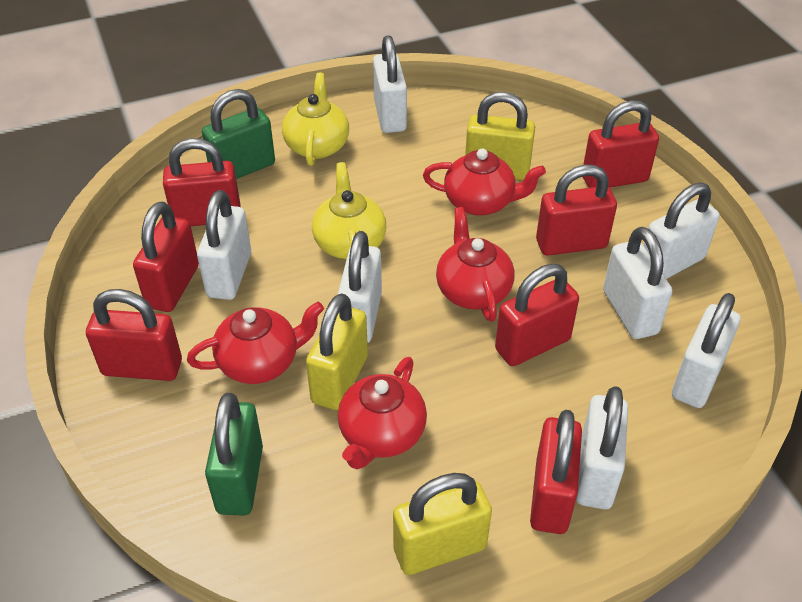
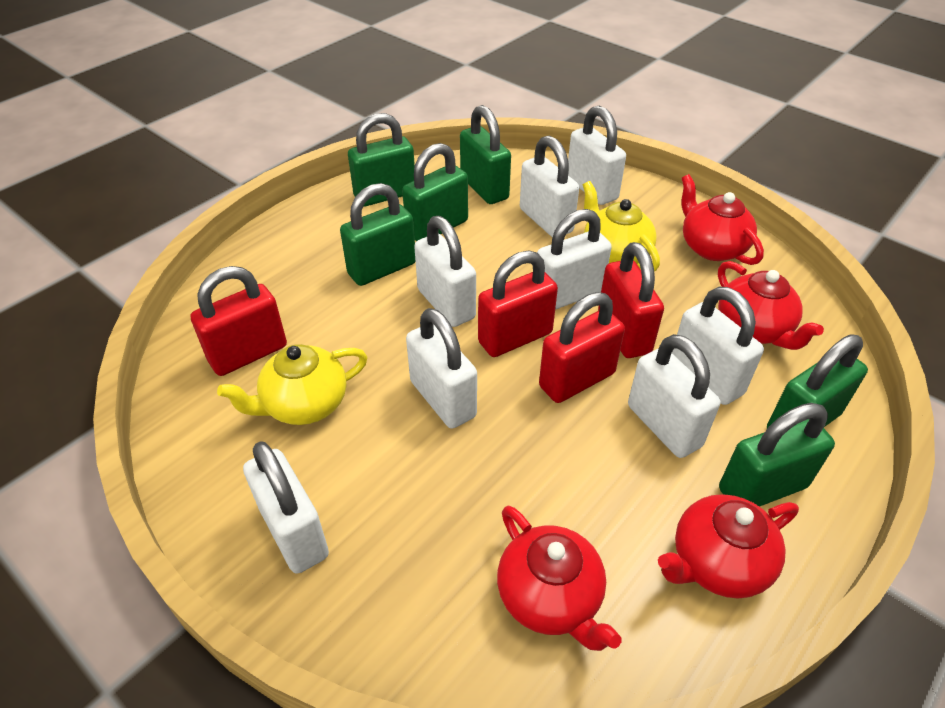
green padlock: [202,89,275,179] [205,393,263,516] = 2 -> [340,183,416,286] [348,113,415,207] [402,143,468,241] [460,105,511,204] [719,403,835,507] [767,335,868,428] = 6
red padlock: [86,289,182,381] [133,201,199,312] [163,138,241,226] [495,264,579,366] [530,410,582,534] [536,165,617,256] [583,100,659,188] = 7 -> [191,266,287,376] [478,251,558,357] [539,292,625,403] [598,242,664,358] = 4
white padlock: [197,190,251,300] [337,231,382,343] [373,35,407,133] [576,386,628,510] [603,227,672,339] [644,183,719,279] [672,293,741,408] = 7 -> [243,441,329,574] [406,308,477,429] [414,216,476,327] [520,136,579,237] [537,209,612,310] [568,106,626,205] [628,334,720,458] [672,287,764,405] = 8
yellow padlock: [306,293,368,410] [393,473,492,575] [465,92,535,180] = 3 -> none = 0

